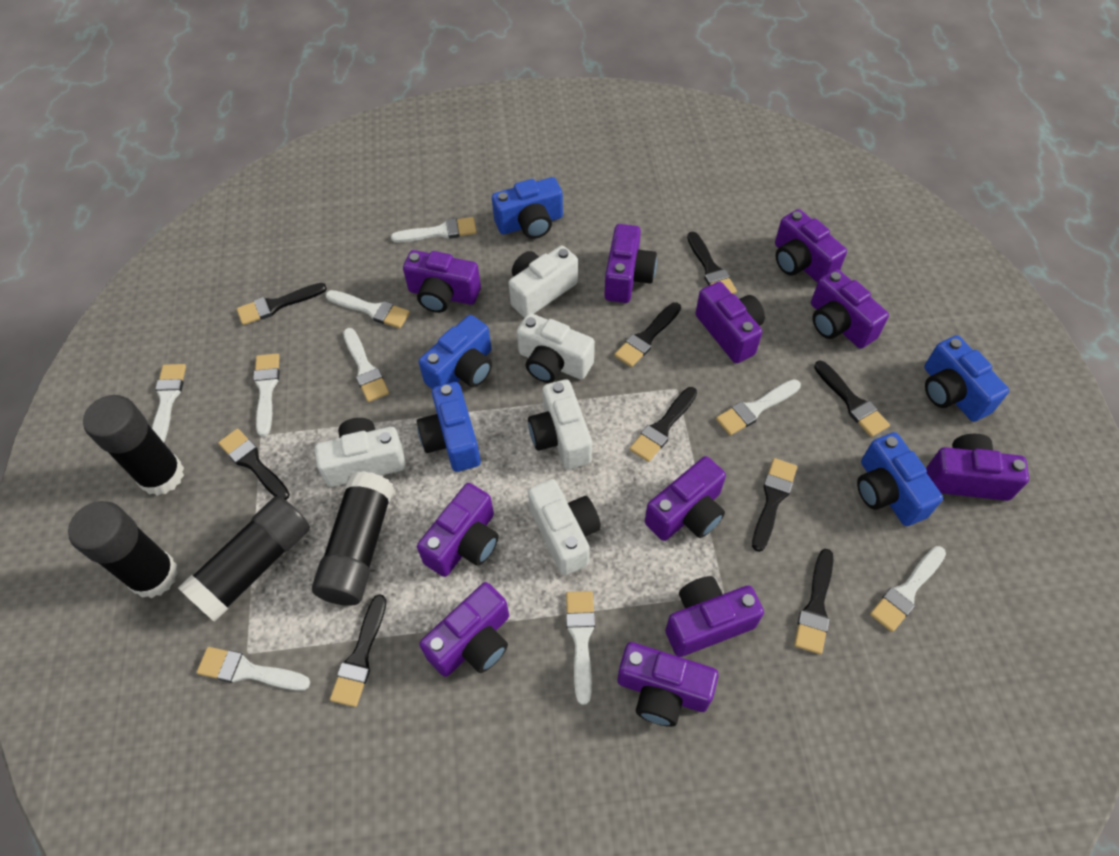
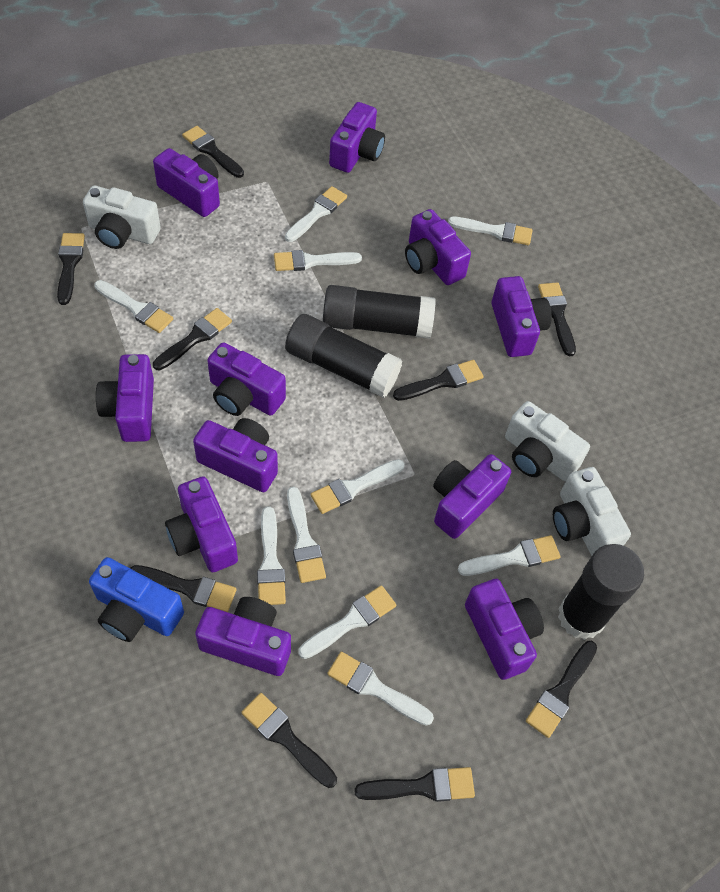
black glue stick: [68,501,178,598] [83,395,184,496] [178,496,310,622] [312,471,394,606] = 4 -> [285,314,402,398] [323,285,436,339] [558,544,644,640] = 3
blue camera: [417,382,481,472] [419,315,492,389] [492,177,563,239] [857,432,943,526] [924,335,1009,422] = 5 -> [89,557,184,642] = 1
white brush: [152,364,186,442] [197,647,310,691] [253,353,280,437] [326,290,410,328] [343,328,389,402] [391,217,477,242] [566,591,595,705] [716,379,801,435] [870,546,946,632] = 9 -> [94,280,173,333] [257,506,286,605] [274,250,362,271] [285,186,347,242] [287,487,326,583] [298,585,397,659] [311,459,405,514] [327,651,434,726] [448,217,533,245] [458,535,561,576] = 10
white camera: [315,418,406,487] [509,246,578,318] [517,313,595,383] [528,379,592,469] [528,479,601,575] = 5 -> [83,186,161,249] [505,401,590,481] [553,467,631,556] = 3

